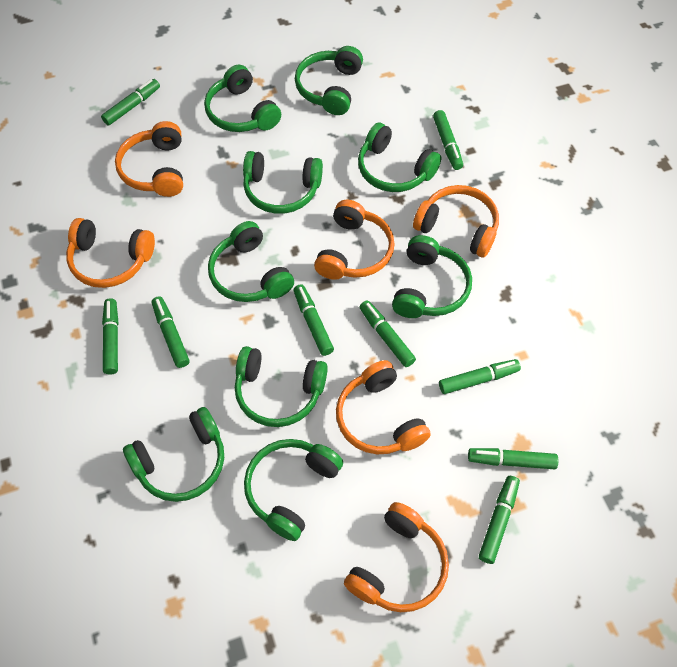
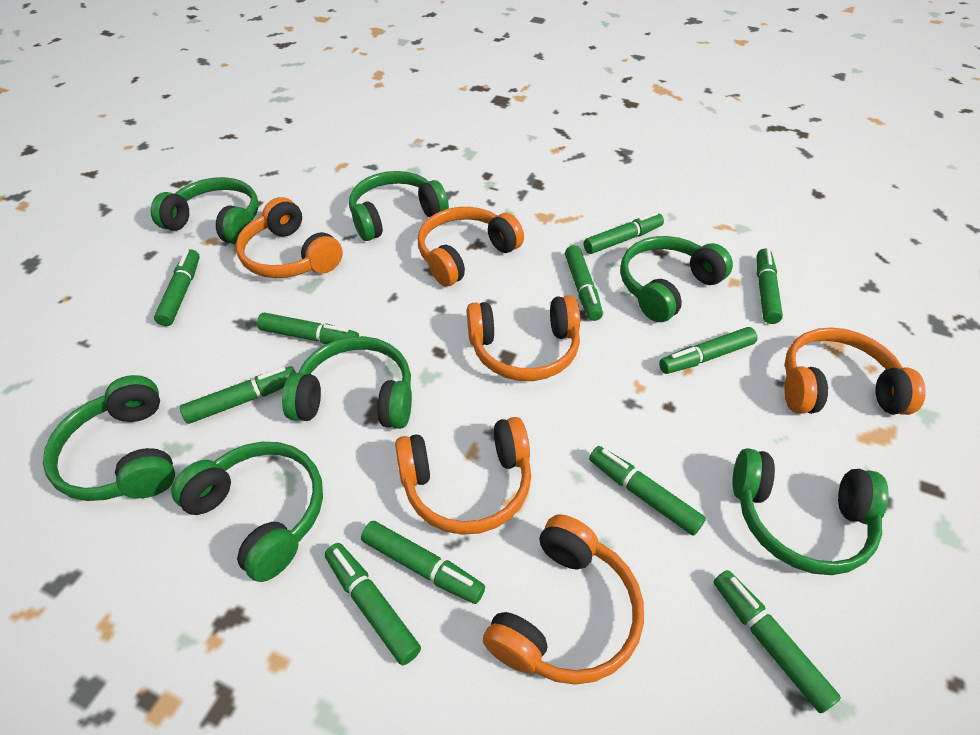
green headphones: [123,407,224,502] [204,65,281,132] [208,221,294,302] [235,346,328,427] [243,151,323,214] [244,439,343,541] [295,46,363,115] [358,123,441,192] [392,235,472,318] = 9 -> [43,375,175,501] [151,177,259,245] [171,442,323,582] [282,336,412,429] [349,171,449,241] [620,236,733,322] [732,448,889,575] = 7
green marker: [101,79,160,125] [102,298,119,375] [152,296,189,368] [293,284,334,356] [359,300,416,367] [433,110,463,170] [439,359,521,394] [468,448,558,469] [479,476,520,564] = 9 -> [154,249,200,326] [180,366,296,424] [257,312,359,344] [325,543,421,666] [361,521,485,604] [565,245,603,321] [584,212,664,254] [589,446,706,536] [659,327,757,374] [714,570,841,713] [757,248,783,324] = 11

